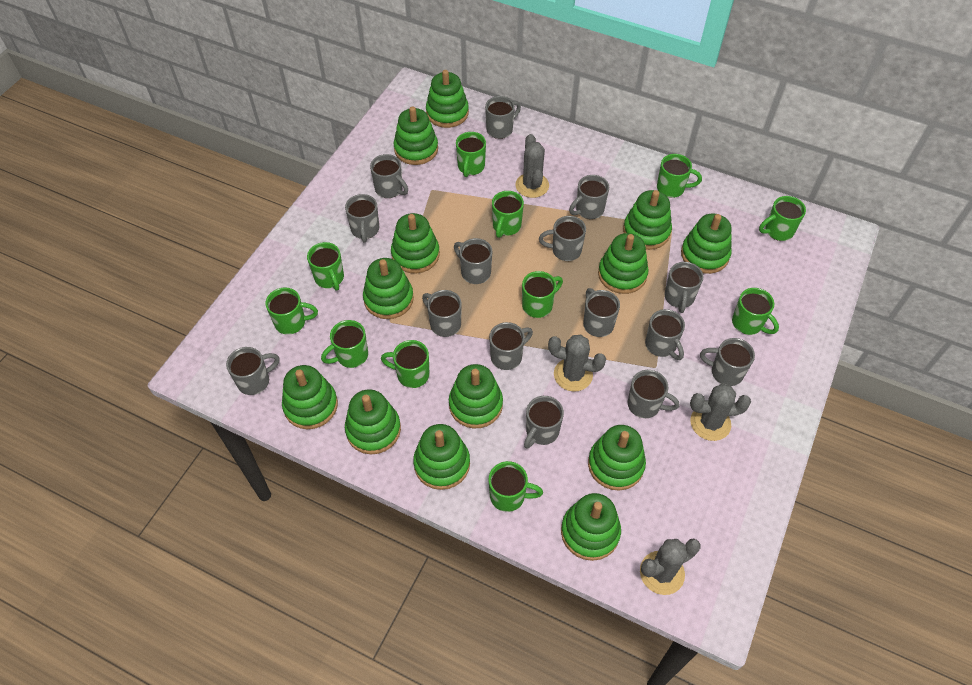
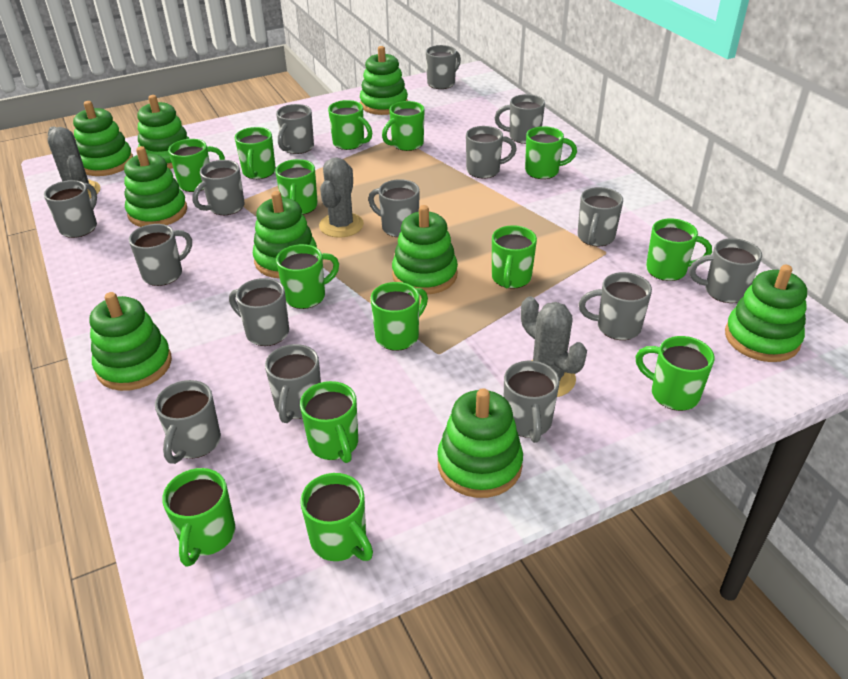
green mug: [266,287,318,335] [307,242,344,291] [321,320,368,368] [381,340,430,388] [456,132,486,177] [489,461,543,512] [492,191,524,238] [522,271,563,318] [657,154,702,198] [732,288,779,335] [759,196,806,241] = 11 -> [162,468,235,567] [168,139,225,192] [235,127,276,179] [275,159,318,215] [276,244,339,309] [300,381,358,463] [300,473,373,561] [328,100,372,150] [371,282,428,351] [382,101,425,151] [492,225,537,289] [525,126,577,179] [635,336,715,411] [646,218,712,281] = 14
green stacking toy: [282,365,338,429] [345,389,401,454] [363,258,414,319] [391,213,440,273] [393,106,438,165] [413,424,470,490] [426,70,469,128] [449,364,503,428] [561,493,621,561] [588,425,646,491] [598,233,649,294] [623,190,672,250] [681,214,732,274] = 13 -> [73,101,133,176] [90,292,172,391] [124,146,187,227] [138,95,190,169] [253,191,317,278] [360,46,408,115] [392,205,458,295] [437,388,523,498] [725,265,807,362] = 9
grey cactus: [515,134,549,198] [548,335,606,392] [640,539,701,595] [690,384,751,441] = 4 -> [48,127,100,199] [319,157,364,238] [521,297,587,397] = 3

